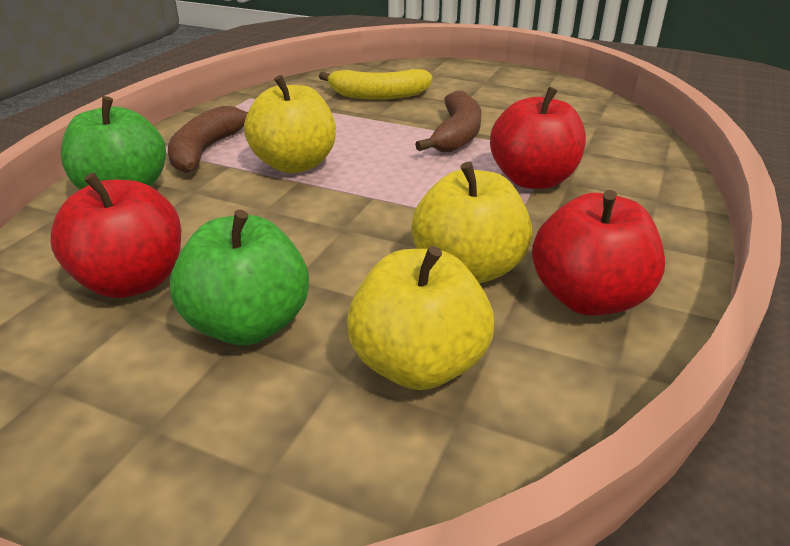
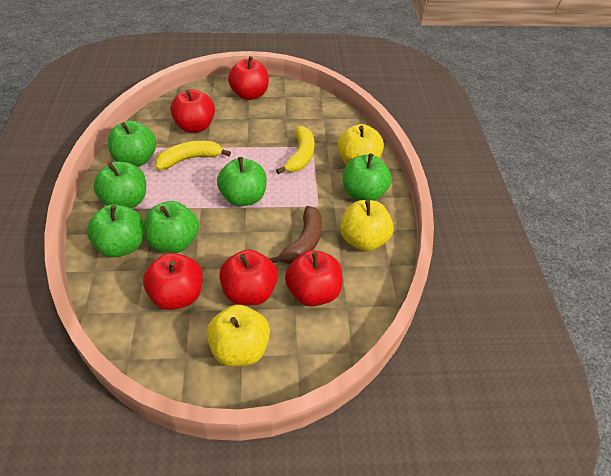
brown banana: [168,106,248,173] [415,91,481,152] = 2 -> [269,206,322,264] = 1
green apple: [61,96,166,190] [170,210,309,345] = 2 -> [87,204,144,257] [93,161,146,208] [108,121,156,167] [144,201,199,253] [217,157,267,206] [343,153,392,201] = 6
red apple: [51,172,181,298] [490,87,586,189] [532,190,665,315] = 3 -> [143,253,203,310] [170,89,215,133] [219,249,278,306] [228,56,269,100] [285,250,342,306] = 5
yellow banana: [319,69,432,100] = 1 -> [155,141,231,170] [276,126,315,174] = 2

